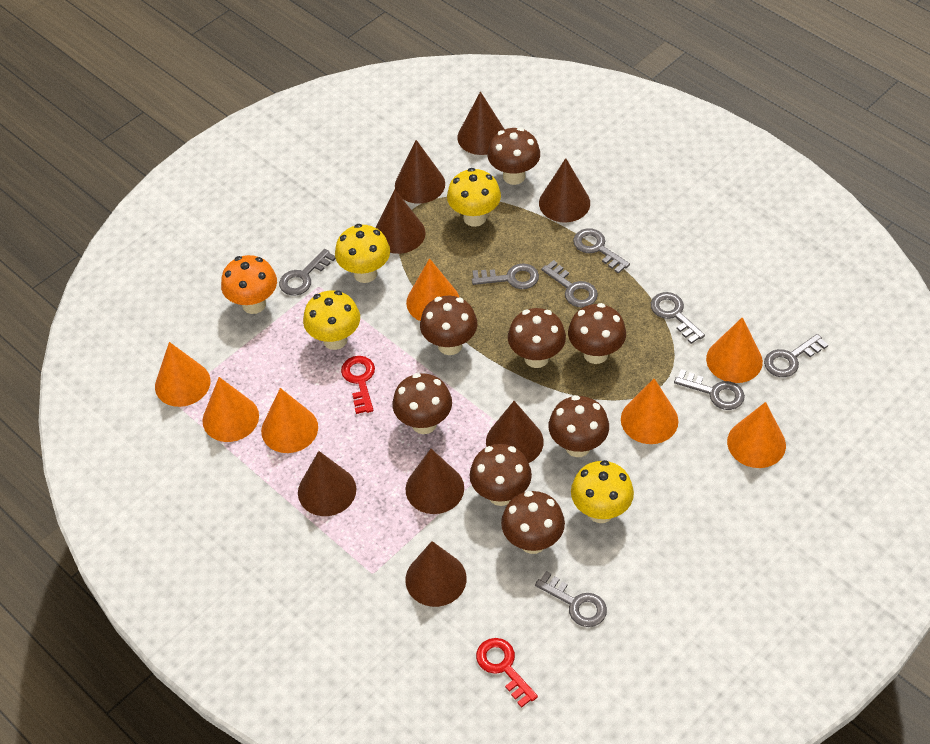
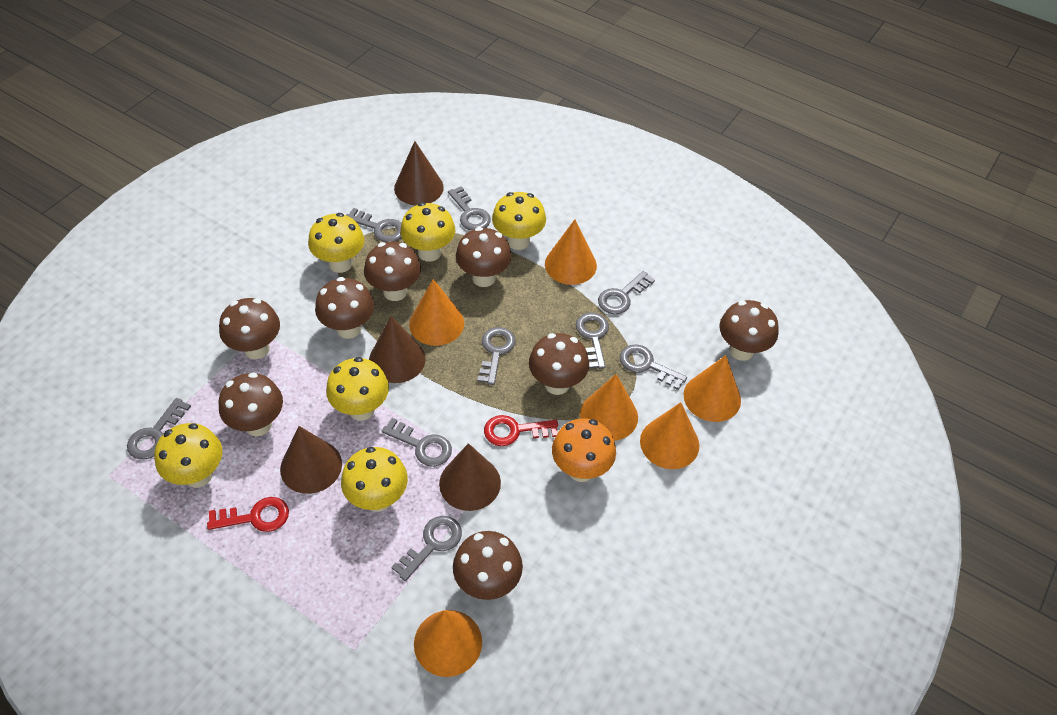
brown cone: [298,451,356,516] [376,190,426,254] [395,140,445,204] [405,449,464,514] [405,541,467,607] [457,92,504,155] [486,401,544,463] [539,158,590,222] = 8 -> [280,426,342,494] [369,316,425,383] [394,141,444,205] [439,443,501,511] = 4
grey key: [279,249,336,296] [472,263,539,289] [535,571,607,627] [541,260,598,307] [573,228,630,274] [651,292,705,344] [674,369,745,410] [764,334,828,377] = 8 -> [127,398,191,460] [346,208,402,242] [382,418,452,467] [392,516,462,581] [448,186,491,230] [477,327,516,385] [576,312,609,369] [598,271,655,314] [620,344,687,390] = 9
orange cone: [155,342,210,407] [202,377,259,442] [261,388,318,453] [406,258,459,321] [621,378,678,444] [706,317,763,383] [727,402,786,468] = 7 -> [409,279,464,346] [414,610,482,677] [545,219,597,285] [580,374,638,441] [640,402,699,469] [683,355,741,422] = 6
yellow mushroom: [303,290,360,350] [335,224,390,283] [447,168,501,227] [571,460,634,523] = 4 -> [154,423,222,488] [308,213,364,273] [326,357,389,421] [341,447,408,512] [400,202,455,262] [492,192,546,250] = 6

